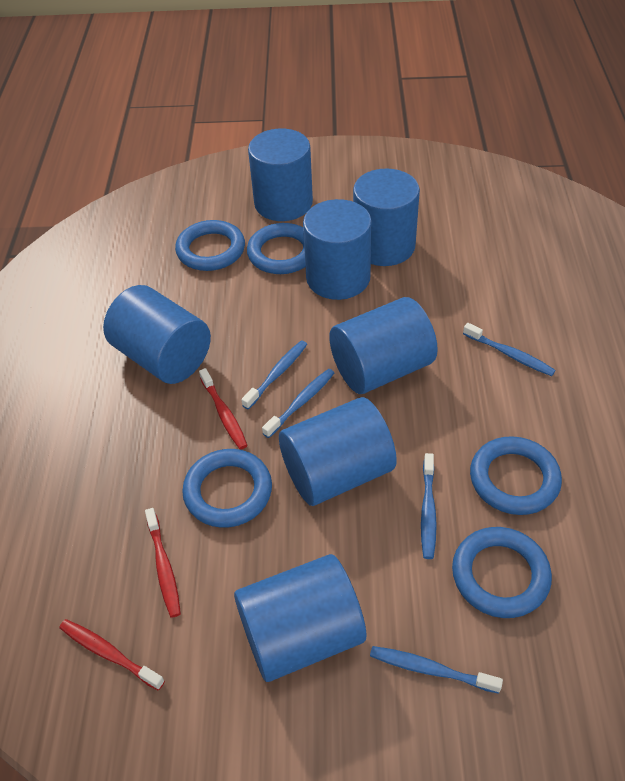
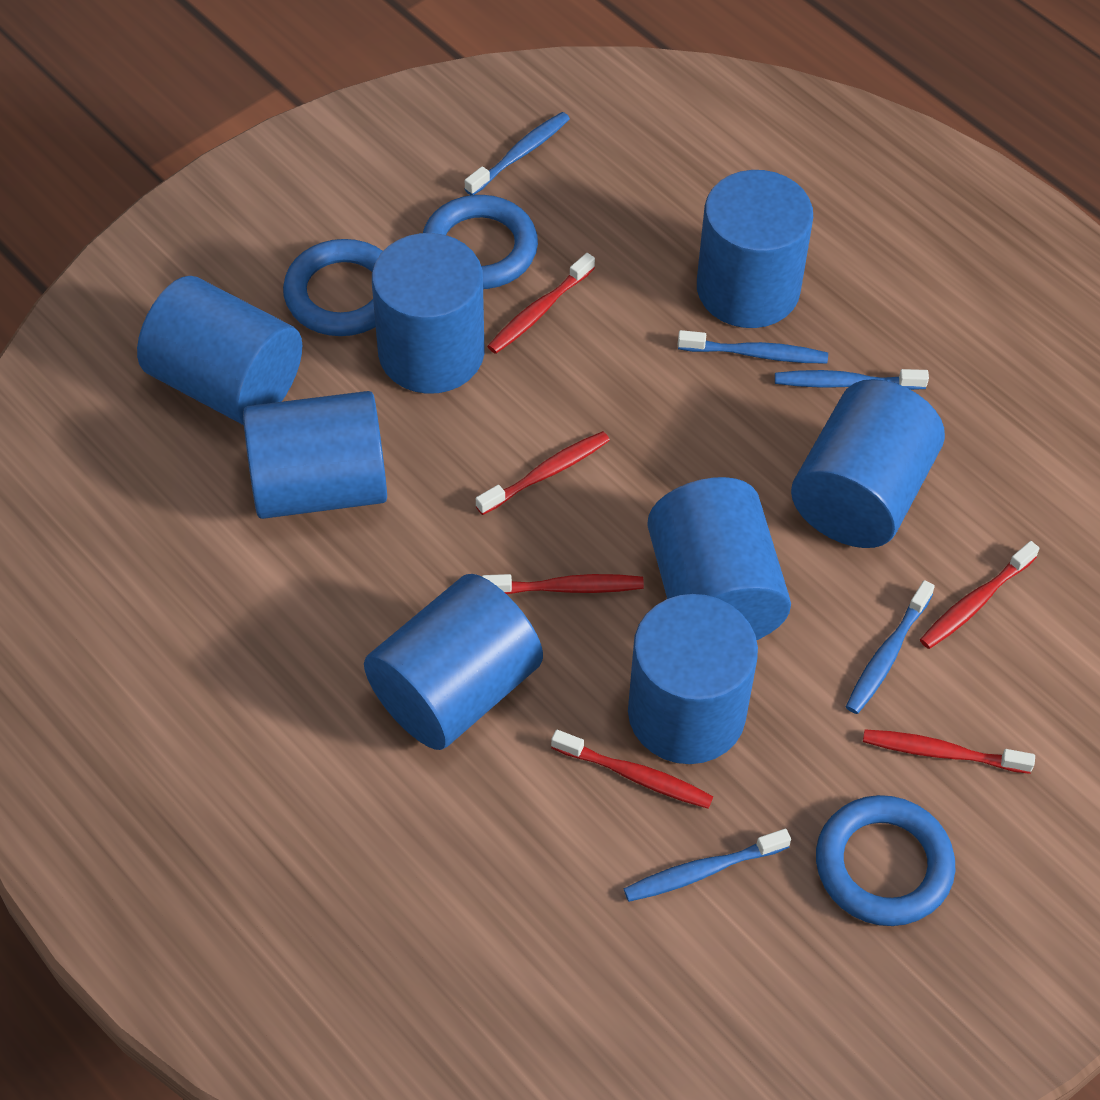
blue cylinder: [103,285,211,384] [234,554,366,682] [248,129,313,221] [279,397,397,506] [303,199,372,300] [329,297,438,394] [353,168,420,266] = 7 -> [137,276,302,425] [243,391,387,519] [364,574,543,750] [372,233,485,394] [628,594,758,764] [647,477,791,640] [697,170,813,328] [791,379,945,548] = 8
blue ring: [175,220,245,271] [182,449,272,528] [247,223,305,274] [452,527,552,618] [470,436,562,515] = 5 -> [283,239,383,336] [423,195,538,289] [816,795,955,926] = 3
red toothbrush: [59,619,165,690] [145,508,181,618] [199,368,248,450] = 3 -> [476,431,610,515] [482,574,644,594] [487,253,595,354] [551,730,713,808] [863,729,1035,774] [920,541,1039,649] = 6

